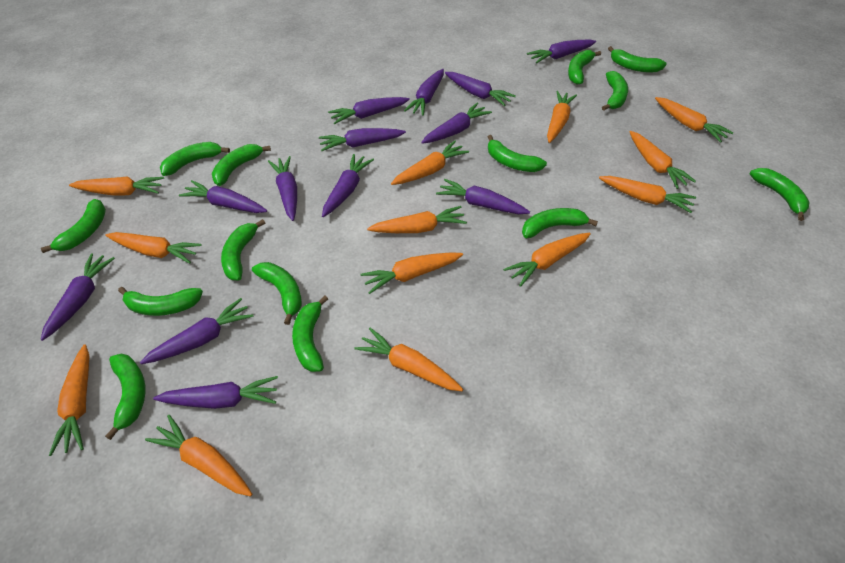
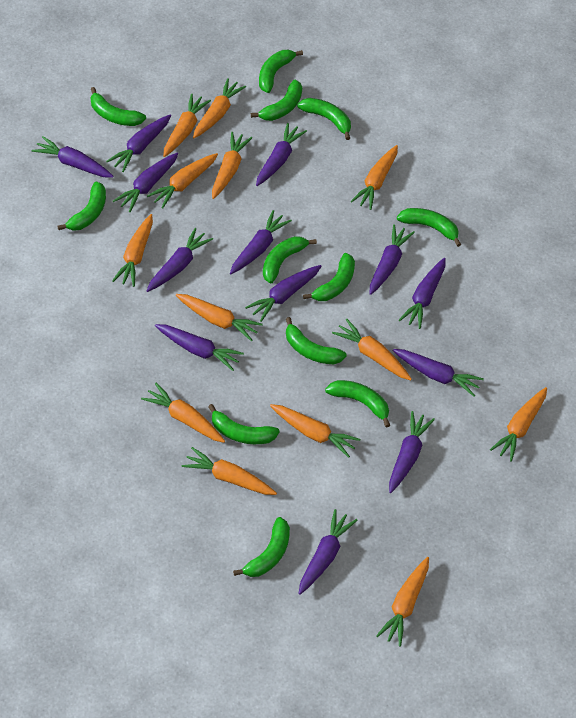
green banana: [41,199,106,253] [105,353,145,440] [118,287,203,316] [160,142,230,176] [212,144,271,186] [221,219,265,280] [252,262,302,325] [292,295,328,372] [488,135,547,172] [522,208,598,238] [568,50,601,84] [602,71,628,111] [608,46,666,73] [750,168,810,221] = 14 -> [57,181,106,231] [90,87,146,126] [208,404,280,444] [233,517,290,577] [251,80,302,121] [259,50,303,93] [263,236,317,283] [286,317,347,364] [297,98,351,140] [303,253,355,301] [325,380,390,428] [397,208,461,247] = 12

